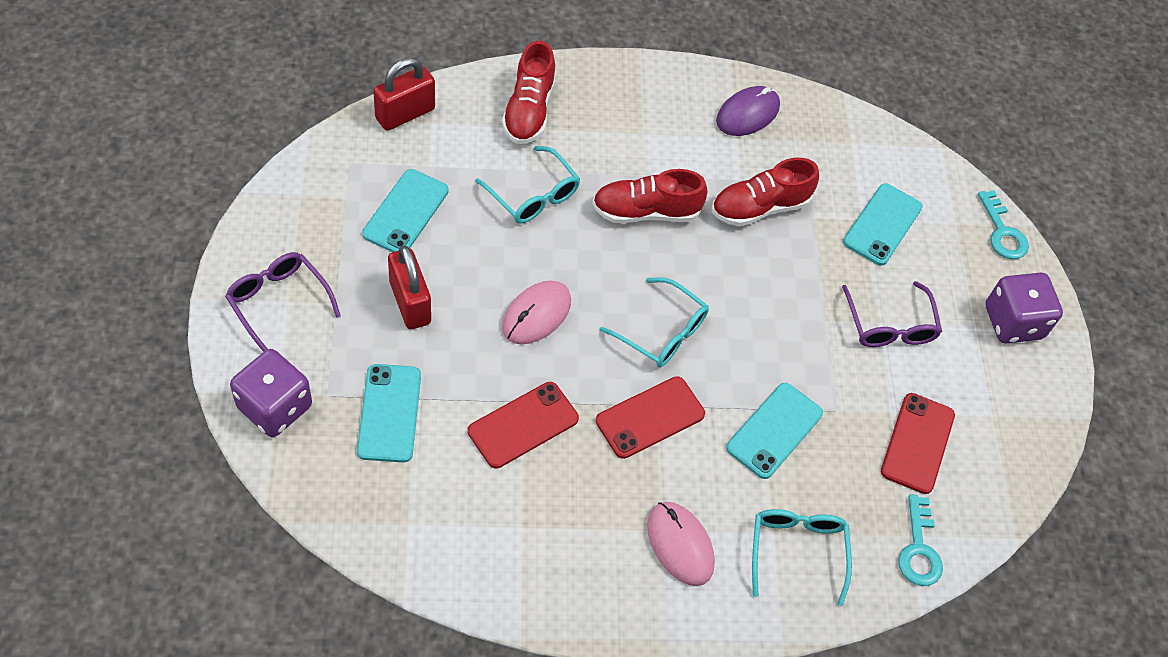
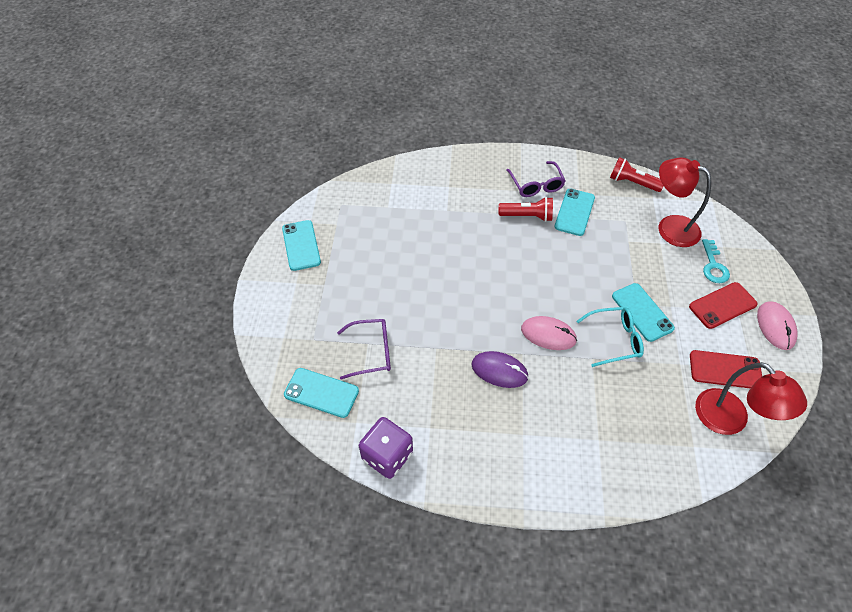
purple dice: [230,349,312,437] [985,272,1063,344] = 2 -> [359,417,413,479] = 1
red flashlight: none = 0 -> [499,197,553,222] [610,157,664,192] = 2
red lamp: none = 0 -> [659,158,711,247] [695,362,807,435] = 2
red padlock: [373,58,435,131] [388,246,431,329] = 2 -> none = 0
red phone: [468,382,579,469] [596,376,705,459] [881,393,955,494] = 3 -> [689,282,757,329] [690,350,762,389] = 2
red shoe: [502,41,556,144] [592,169,707,224] [712,158,819,226] = 3 -> none = 0
turquoise glasses: [475,146,580,224] [600,277,709,367] [752,509,852,606] = 3 -> [577,307,644,367] = 1
turquoise key: [898,494,943,586] [978,190,1029,259] = 2 -> [702,239,730,283] = 1

